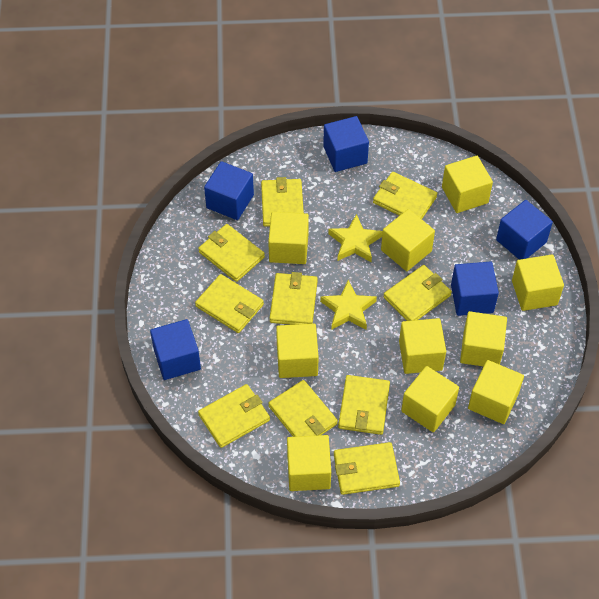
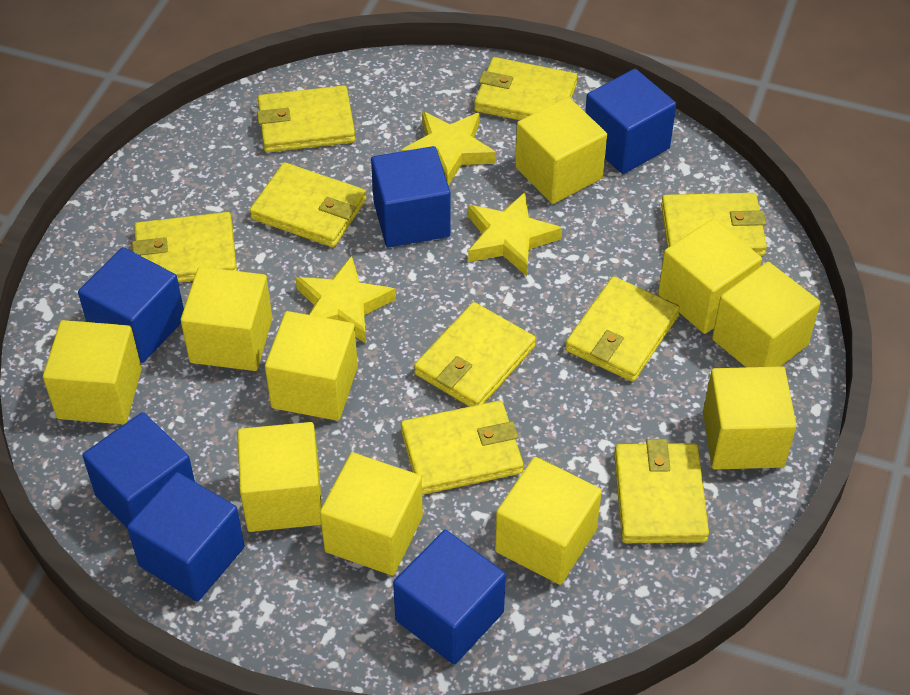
blue cube: [150,319,201,380] [204,161,254,220] [323,116,369,172] [451,262,499,316] [496,200,553,260] = 5 -> [78,247,184,363] [82,412,195,528] [127,472,245,602] [371,146,451,247] [393,530,506,665] [585,69,676,174] = 6
yellow star: [320,280,377,330] [328,214,383,262] = 2 -> [295,256,396,344] [401,111,496,186] [468,192,562,276] = 3
yellow wallet: [195,274,264,333] [198,224,265,282] [198,384,270,448] [261,177,304,227] [268,380,338,437] [270,272,318,325] [334,442,400,495] [338,375,390,435] [373,172,437,219] [383,265,452,321] = 10 -> [132,212,237,282] [250,162,366,247] [257,85,355,152] [401,401,524,495] [414,302,536,407] [474,57,577,120] [565,277,680,382] [614,439,709,543] [661,193,767,256] = 9

